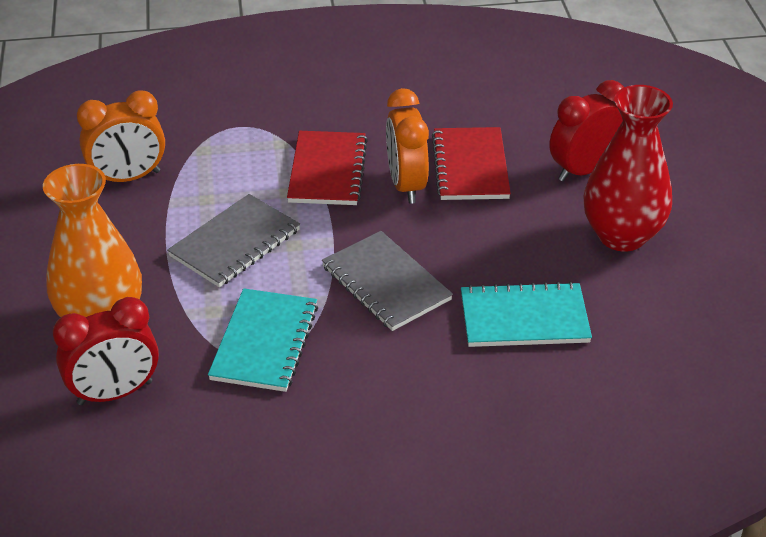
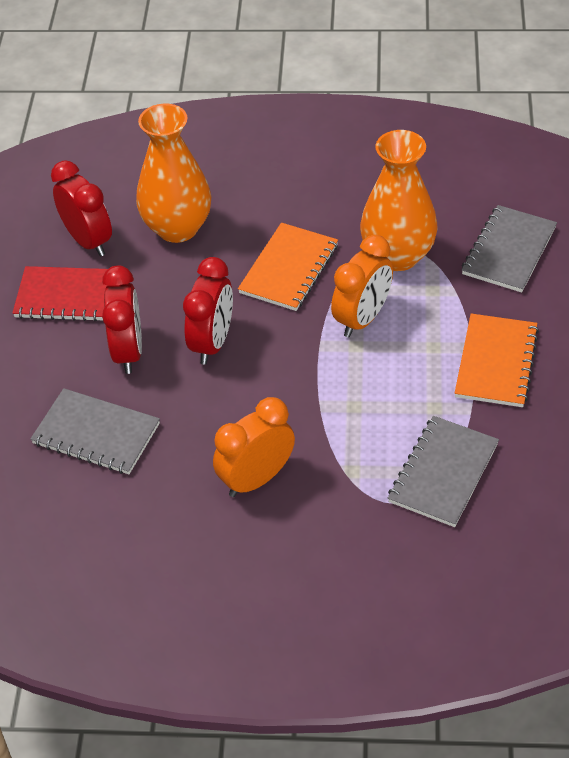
grey notebook: [167,194,300,287] [322,231,453,331] = 2 -> [30,388,160,474] [388,416,499,527] [462,205,557,293] = 3
orange notebook: none = 0 -> [238,223,338,311] [455,314,539,407] = 2
orange vase: [43,164,142,317] = 1 -> [136,104,211,243] [360,130,438,271] = 2
red clock: [53,297,159,405] [549,80,624,181] = 2 -> [51,160,112,257] [102,266,142,374] [183,257,233,365] = 3
red notebook: [287,131,368,205] [432,127,511,200] = 2 -> [12,266,108,321] = 1
red vase: [583,85,673,251] = 1 -> none = 0
turquoise notebook: [208,288,318,392] [461,281,592,347] = 2 -> none = 0

